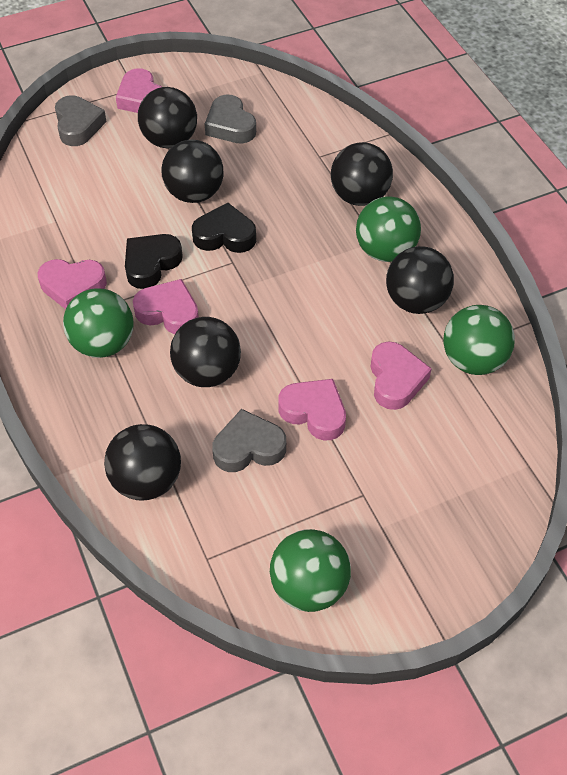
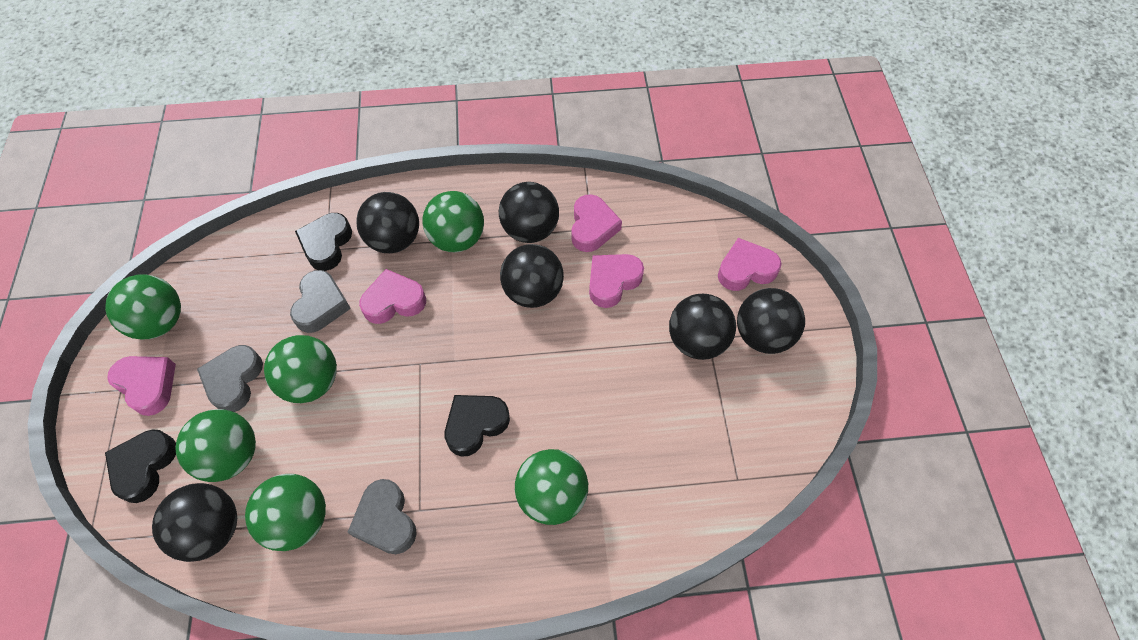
black heart: [125,234,183,289] [192,203,256,253] = 2 -> [105,429,176,503] [295,213,352,271] [445,395,510,456] = 3
green ball: [63,288,134,358] [270,529,351,612] [356,197,421,262] [443,305,515,375] = 4 -> [105,274,181,339] [175,409,256,482] [245,474,326,551] [264,335,337,403] [422,191,484,252] [515,449,588,525] = 6

